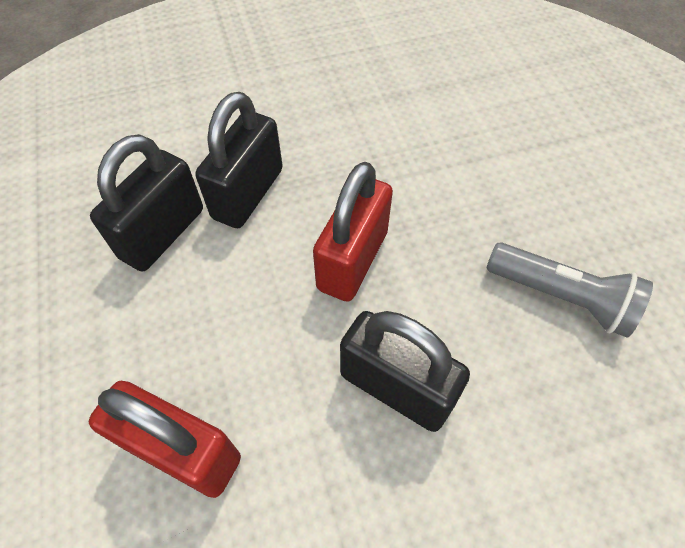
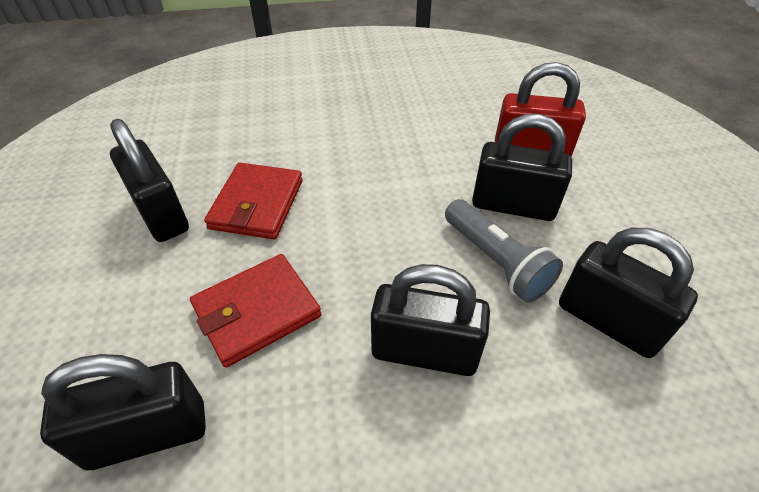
black padlock: [90,134,203,271] [195,92,283,228] [340,311,470,432] = 3 -> [40,354,206,470] [110,119,189,242] [371,264,490,376] [472,114,572,221] [559,228,698,358] = 5
red padlock: [89,381,241,498] [313,162,393,302] = 2 -> [495,62,586,157] = 1
red wallet: none = 0 -> [190,254,321,368] [204,163,303,239] = 2

